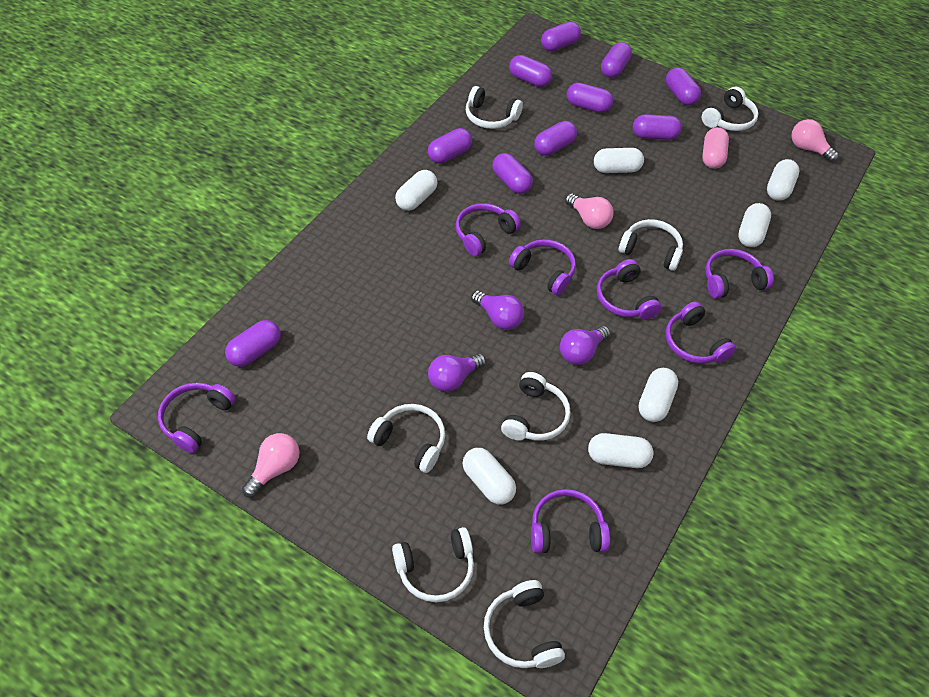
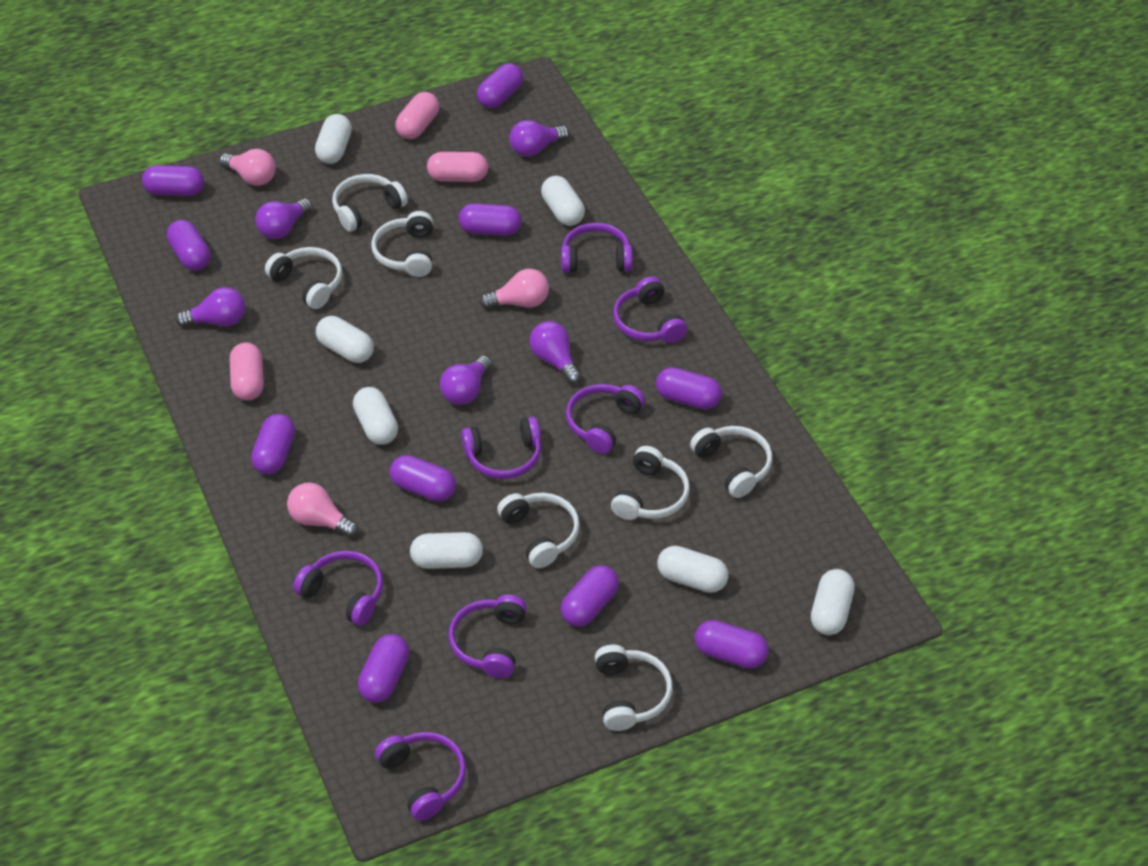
pink capsule: [702,127,729,169] = 1 -> [230,343,264,401] [396,92,439,139] [427,152,488,182] = 3
purple light bulb: [428,353,486,392] [471,291,524,330] [560,326,610,365] = 3 -> [176,287,245,327] [255,198,312,239] [440,355,492,405] [509,120,569,157] [530,321,581,384] = 5

